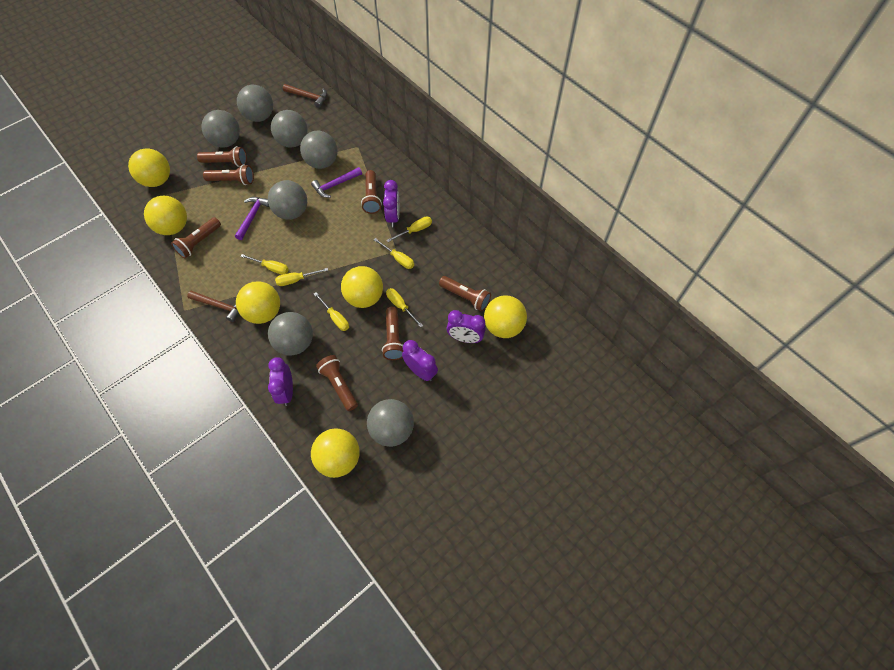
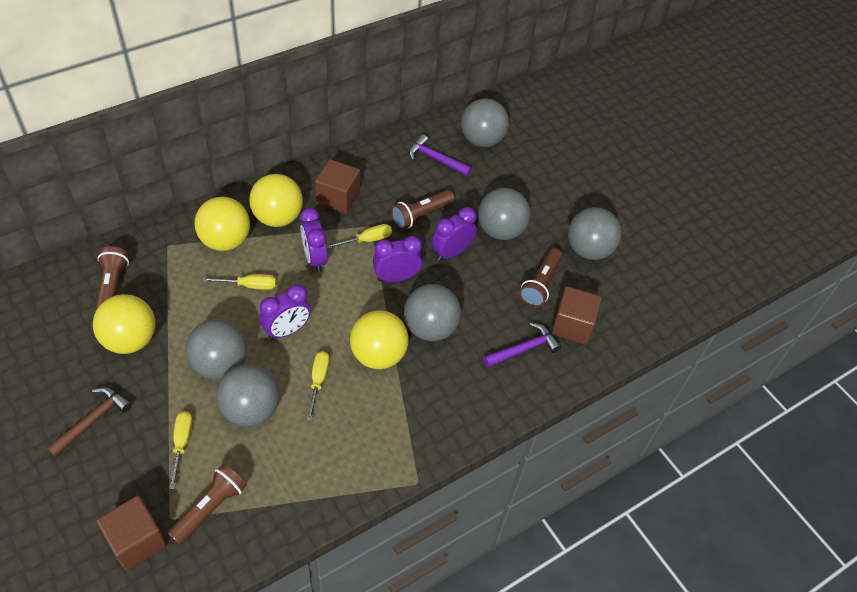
brown cube: none = 0 -> [96,495,167,571] [315,159,360,214] [551,286,602,344] = 3
brown flashlight: [171,217,221,258] [197,146,247,167] [203,165,254,185] [316,355,358,411] [361,170,382,214] [382,307,403,360] [439,276,491,311] = 7 -> [95,246,129,312] [167,463,247,545] [391,190,455,230] [519,248,562,307] = 4
brown hammer: [187,291,239,322] [283,84,327,108] = 2 -> [47,387,132,457] = 1
grey ball: [202,110,240,148] [237,85,273,122] [268,180,307,220] [268,312,313,356] [271,110,308,148] [300,131,337,169] [367,399,414,447] = 7 -> [186,319,247,379] [216,364,280,427] [404,284,461,341] [461,98,509,147] [478,188,530,240] [568,207,621,260] = 6
yellow ball: [128,149,170,187] [144,196,187,235] [236,281,280,324] [311,429,360,478] [341,266,383,308] [484,296,527,338] = 6 -> [93,294,156,354] [194,197,250,251] [249,174,303,227] [350,310,409,369] = 4
yellow screwdriver: [240,254,289,275] [275,268,328,286] [314,292,349,331] [374,238,414,269] [386,288,423,327] [387,216,432,242] = 6 -> [169,411,192,489] [203,274,276,290] [306,351,329,421] [327,224,392,249] = 4

